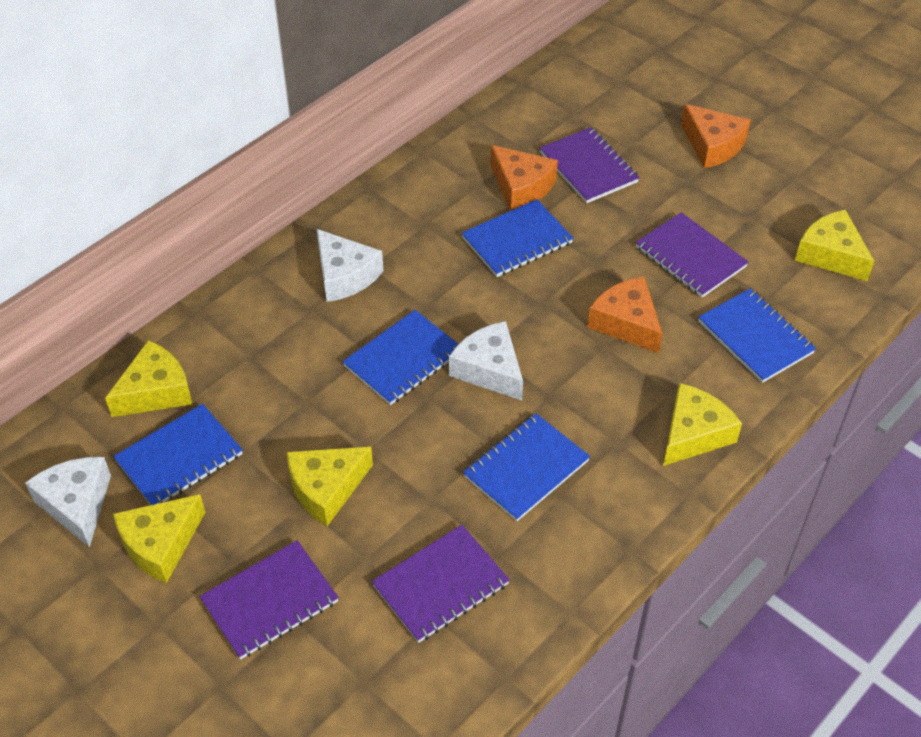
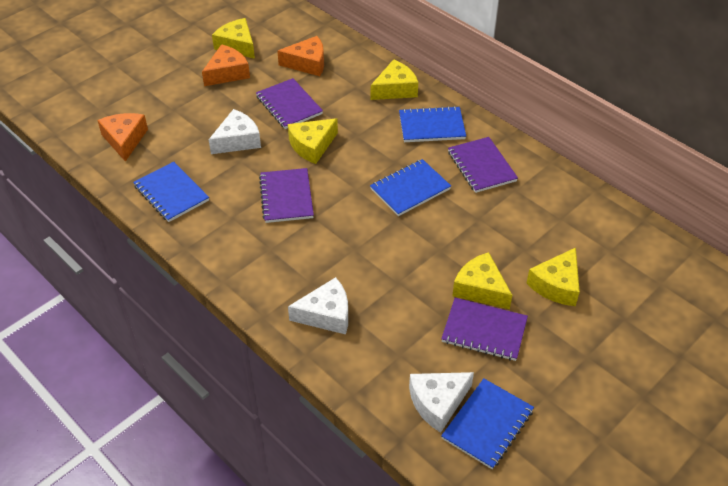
blue notebook: [113,404,243,505] [343,310,458,405] [461,199,574,277] [463,413,590,521] [698,288,816,383] = 5 -> [133,162,209,222] [370,159,451,216] [399,106,466,142] [441,378,534,469] = 4

